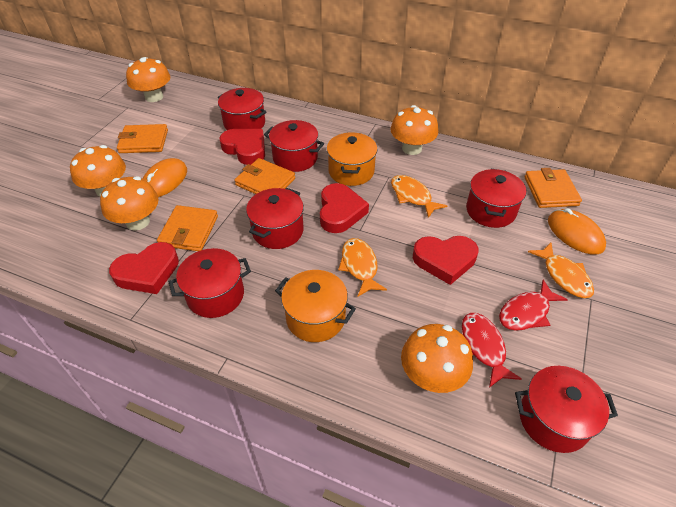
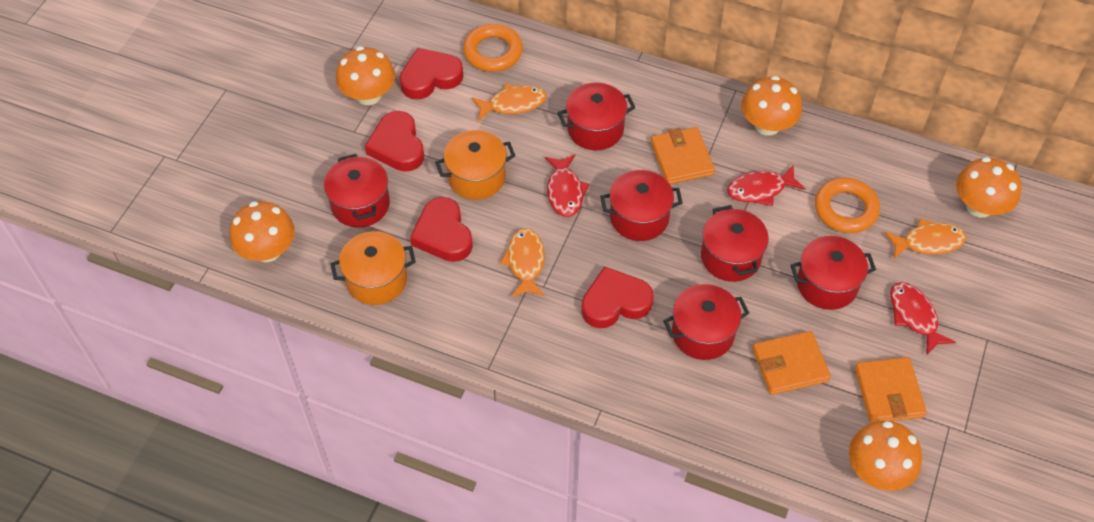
orange mouse: [143,158,187,197] [548,208,606,254] = 2 -> none = 0
orange ring: none = 0 -> [463,24,523,72] [815,178,880,233] = 2
orange wallet: [117,124,168,153] [157,205,218,251] [235,158,295,194] [524,168,582,208] = 4 -> [651,127,715,184] [753,331,831,395] [855,357,927,423] = 3
red fish: [462,313,522,388] [499,280,568,331] = 2 -> [545,154,590,217] [727,165,805,206] [890,282,956,354] = 3

